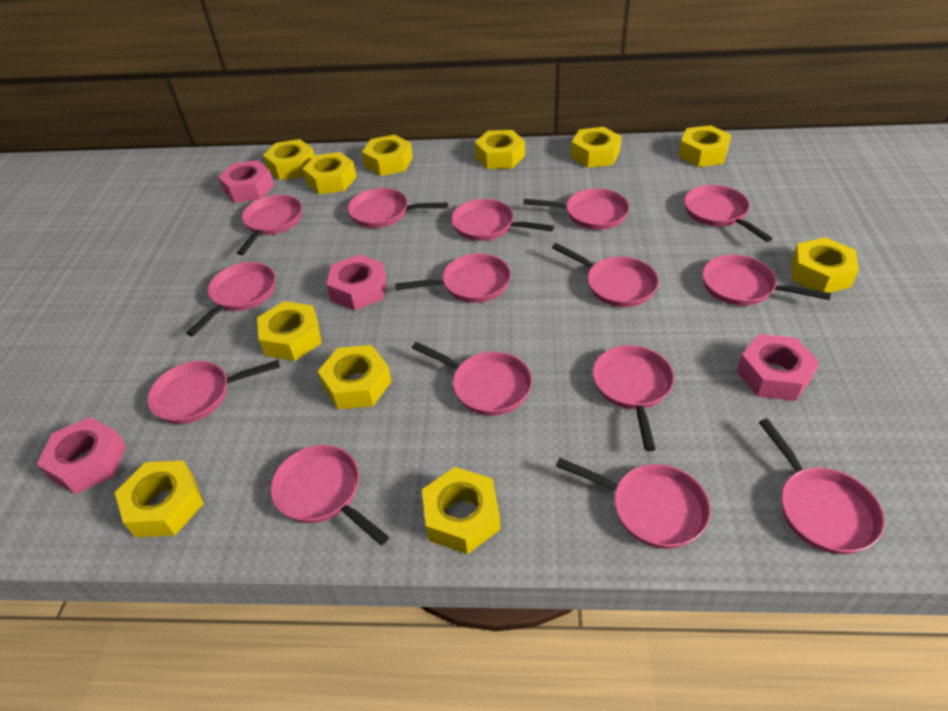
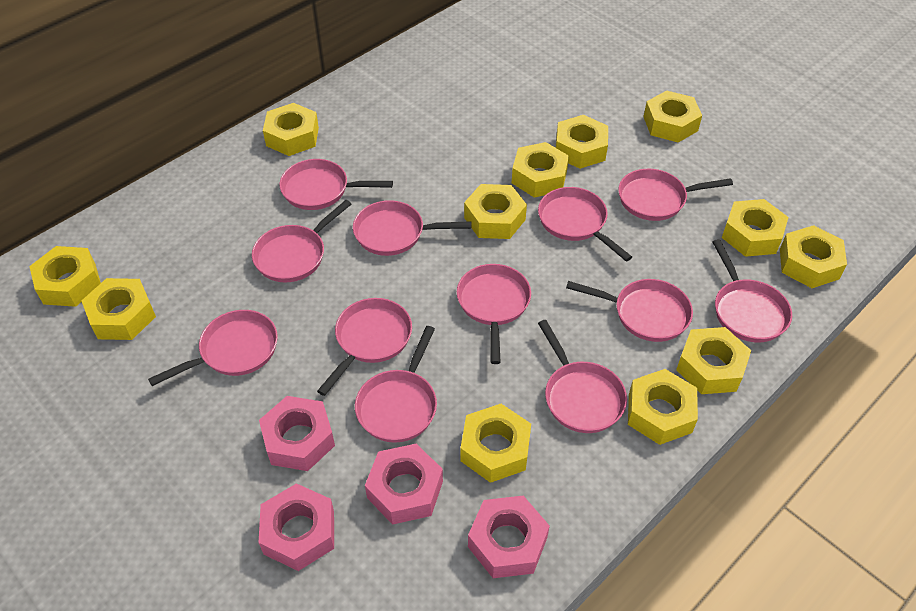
pink pan: [147,360,280,424] [186,262,276,336] [237,195,302,255] [271,445,389,545] [348,188,448,228] [395,253,511,303] [412,342,532,416] [451,199,554,241] [523,188,629,230] [552,243,659,307] [556,458,711,549] [592,345,674,451] [684,185,773,242] [702,255,831,306] [759,418,885,554] = 15 -> [148,310,278,386] [252,200,351,283] [279,159,393,210] [317,298,412,396] [353,200,472,256] [355,326,437,443] [457,264,531,364] [538,187,632,262] [538,320,627,433] [566,279,693,342] [618,169,733,221] [712,239,792,342] = 12
yellow nut: [115,460,204,537] [257,301,322,361] [263,139,315,180] [302,152,357,194] [318,345,392,409] [362,135,413,176] [422,467,500,554] [475,130,525,169] [571,127,621,168] [678,125,731,167] [791,237,859,293] = 11 -> [29,246,101,307] [82,278,156,340] [263,103,319,156] [460,404,531,483] [464,184,527,239] [512,142,569,198] [556,115,608,169] [628,369,698,445] [643,90,702,143] [676,327,751,394] [722,199,789,257] [780,225,847,288] = 12

